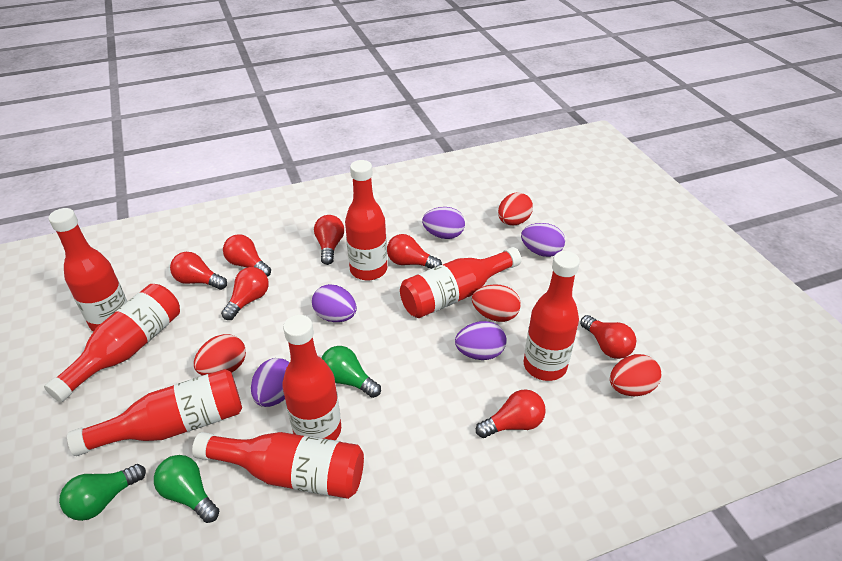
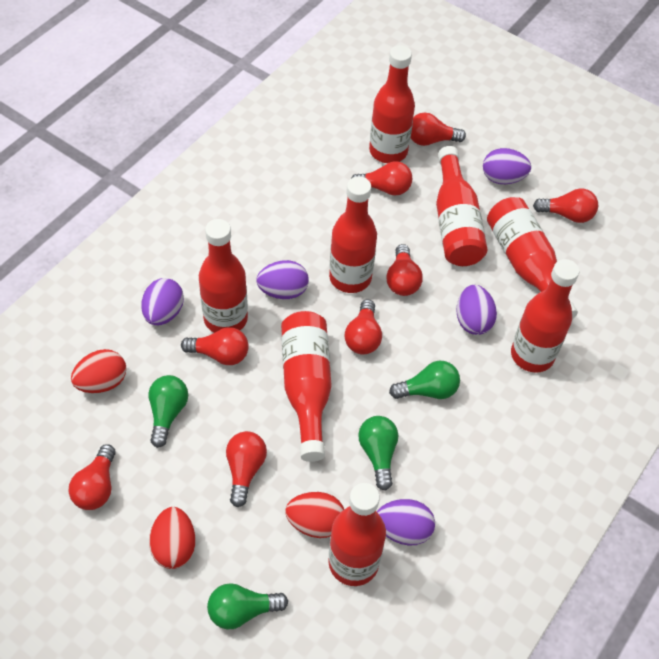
green light bulb: [59,464,146,521] [154,455,219,523] [322,346,381,398] = 3 -> [149,375,188,448] [207,583,288,629] [358,416,398,491] [389,361,460,399] = 4
red egg: [194,334,246,376] [472,284,521,322] [498,192,533,225] [610,354,661,396] = 4 -> [71,349,126,393] [149,507,196,569] [285,492,344,538] = 3
red light bulb: [170,252,227,290] [221,267,269,320] [223,235,271,277] [314,215,344,265] [387,234,442,269] [476,389,546,438] [580,315,636,359] = 7 -> [69,444,116,510] [181,327,249,365] [226,431,267,507] [345,300,382,355] [351,161,412,196] [386,244,423,296] [411,113,466,146] [533,188,598,223] = 8

